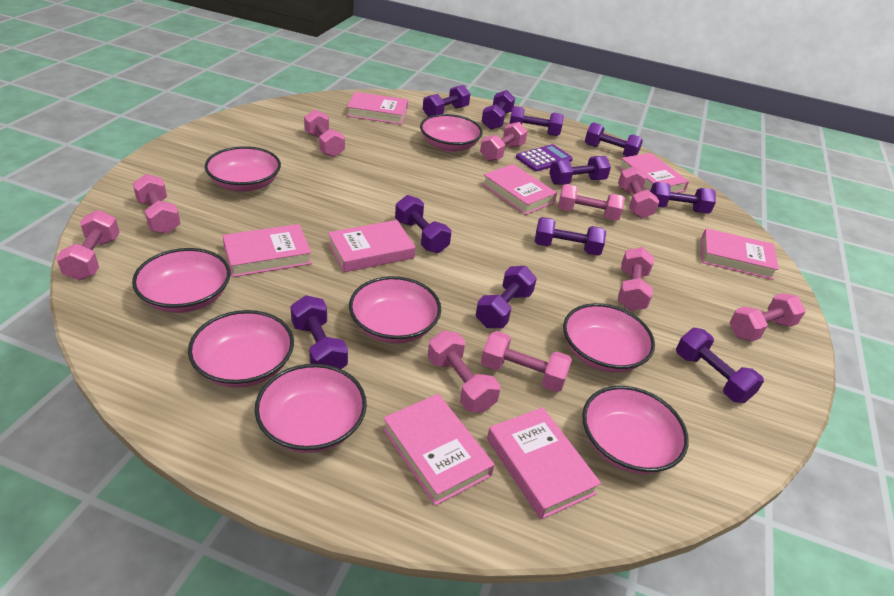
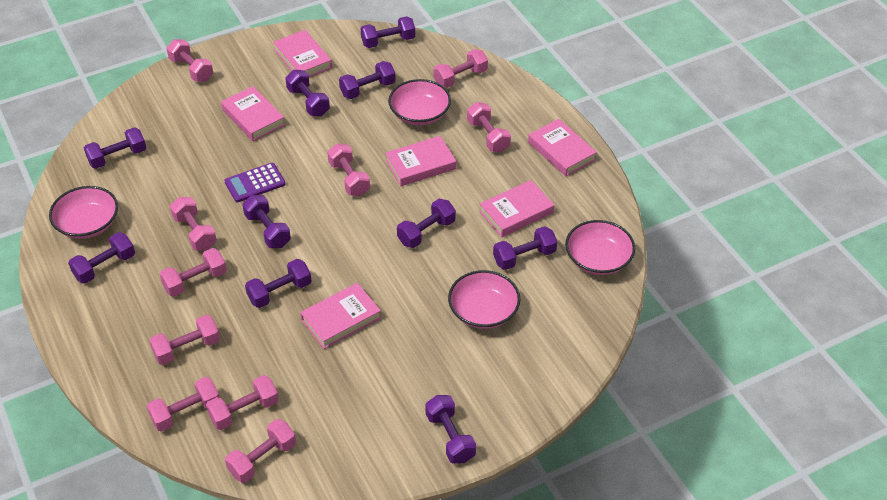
pink book: [223,224,312,277] [328,220,415,272] [347,92,408,125] [383,394,494,506] [482,164,557,215] [487,407,601,519] [618,153,689,193] [701,228,779,280] = 8 -> [221,86,285,141] [273,30,332,77] [300,283,381,349] [385,136,456,186] [479,180,554,237] [528,119,597,176] = 6
pink bowl: [132,248,231,313] [188,310,294,388] [205,146,281,192] [255,364,367,453] [349,276,441,344] [420,114,483,152] [563,303,655,373] [582,386,689,474] = 8 -> [49,186,118,239] [388,79,451,125] [448,270,520,329] [565,220,635,275] = 4
purple dumbbell: [290,295,348,369] [395,195,451,253] [423,85,470,117] [476,266,537,328] [481,90,515,130] [509,106,564,136] [535,217,606,256] [549,156,611,185] [585,123,643,157] [650,182,716,214] [676,328,764,403] = 11 -> [68,232,135,284] [84,127,146,169] [243,195,291,248] [245,259,311,308] [285,70,330,116] [339,61,396,99] [360,16,415,48] [397,199,456,248] [425,395,476,464] [493,226,557,270] = 10

